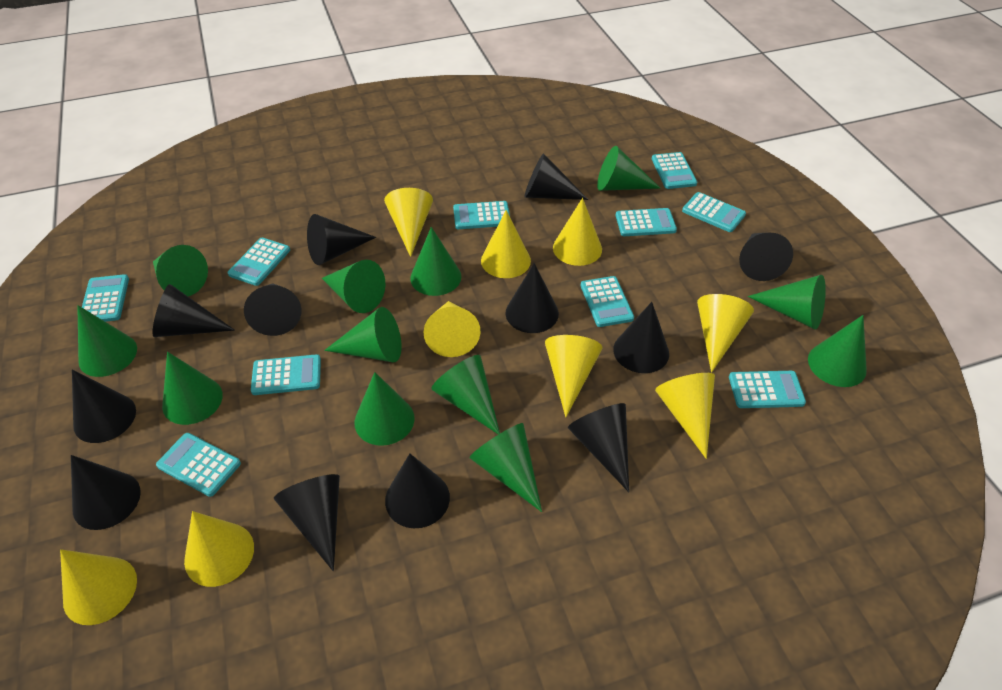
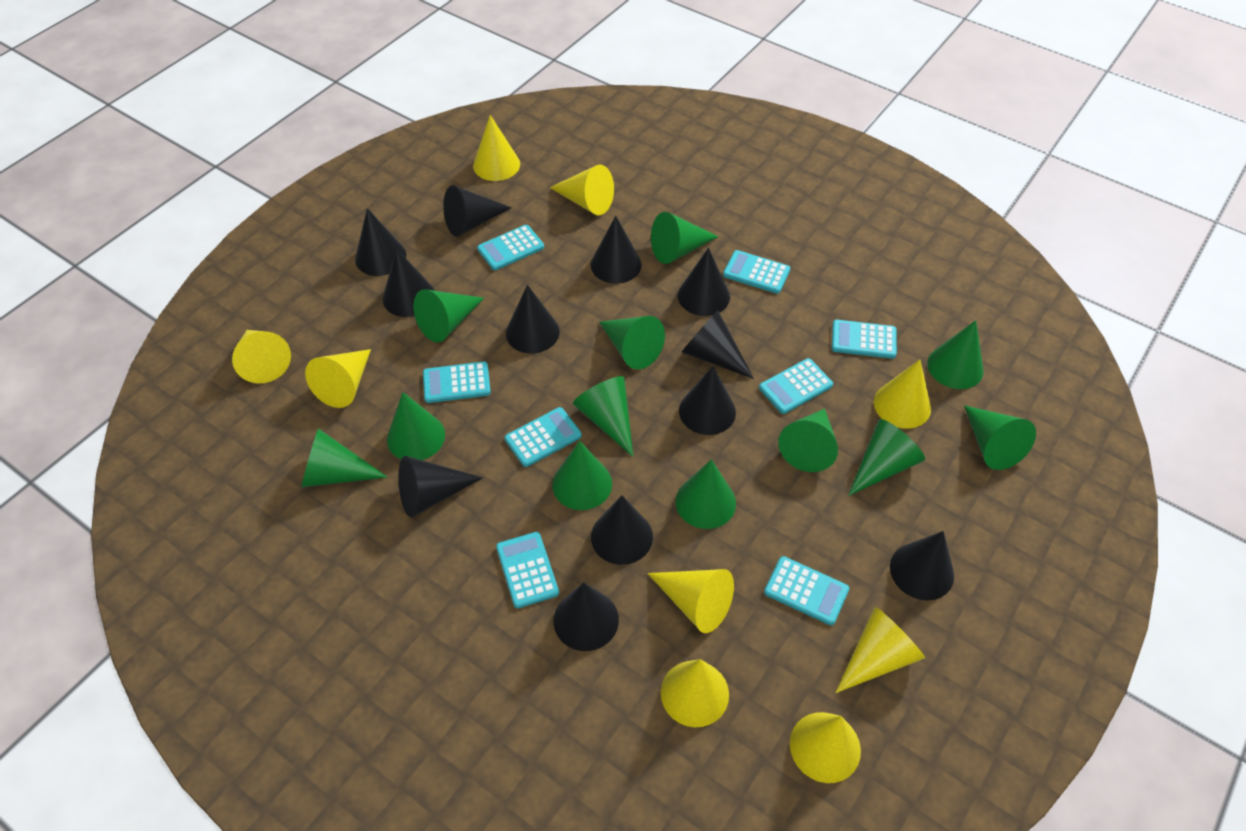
turquoise calculator: [82,274,129,322] [156,433,241,497] [228,238,290,286] [251,354,321,395] [453,201,510,229] [581,276,634,327] [616,208,677,236] [652,152,697,189] [682,192,746,232] [729,371,806,408] = 10 -> [423,362,491,403] [477,225,544,270] [496,532,559,608] [505,407,582,467] [723,250,790,294] [759,358,833,414] [764,556,849,625] [832,320,897,359] = 8

